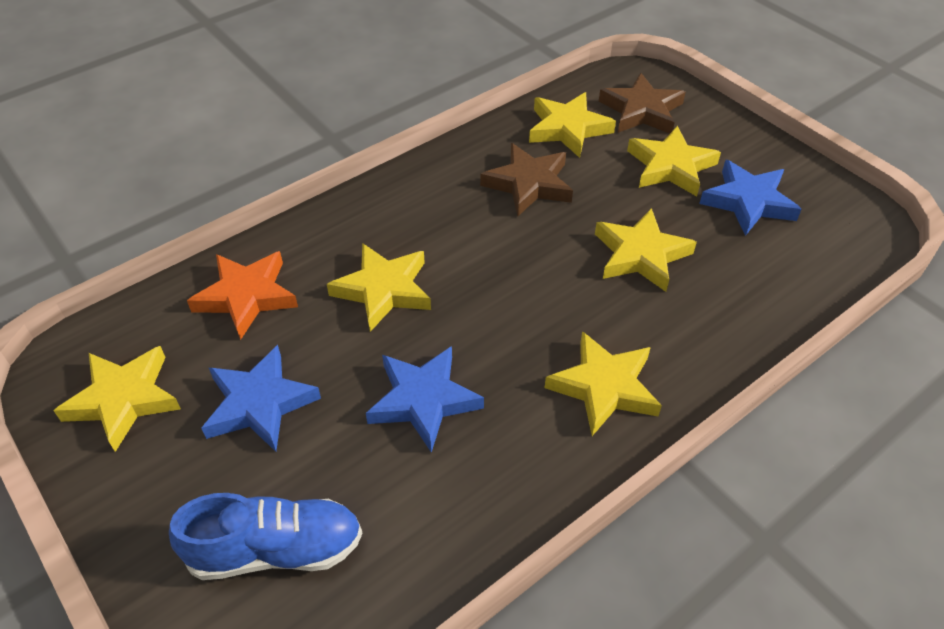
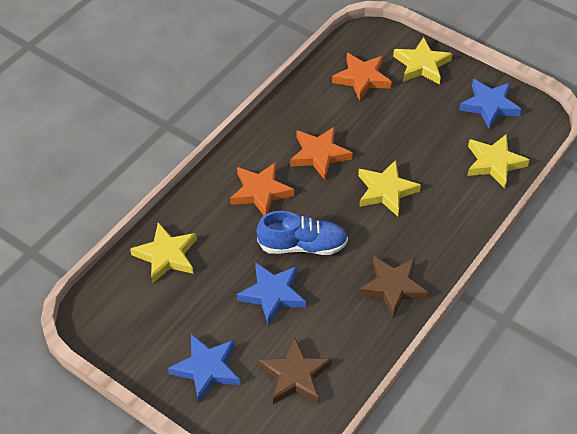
orange star: [187,251,298,340] = 1 -> [230,162,294,215] [290,126,353,180] [332,53,392,101] = 3
yellow star: [53,346,181,452] [327,243,431,332] [529,92,616,158] [545,331,662,436] [595,208,697,292] [627,126,721,196] = 6 -> [130,223,197,284] [358,160,421,216] [393,37,452,84] [467,134,530,189] = 4

